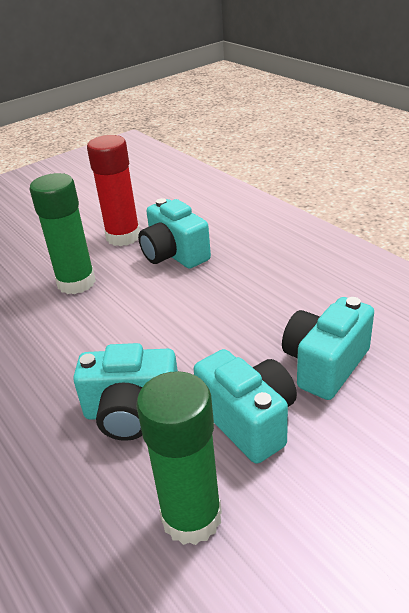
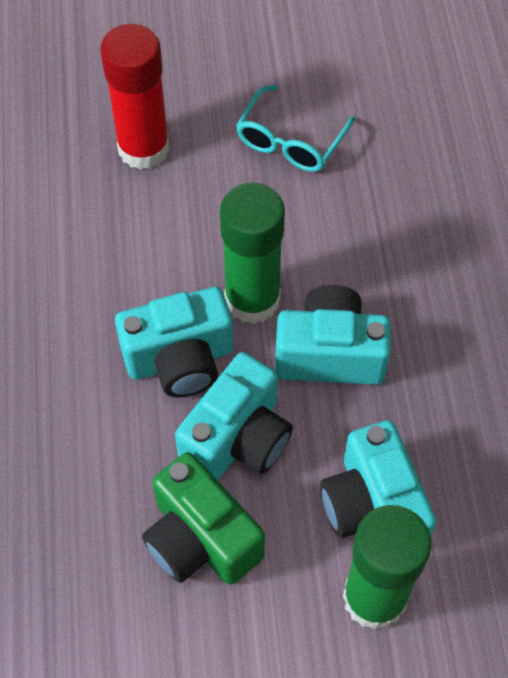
green camera: none = 0 -> [142,452,265,585] = 1
turquoise glasses: none = 0 -> [236,85,355,172] = 1

